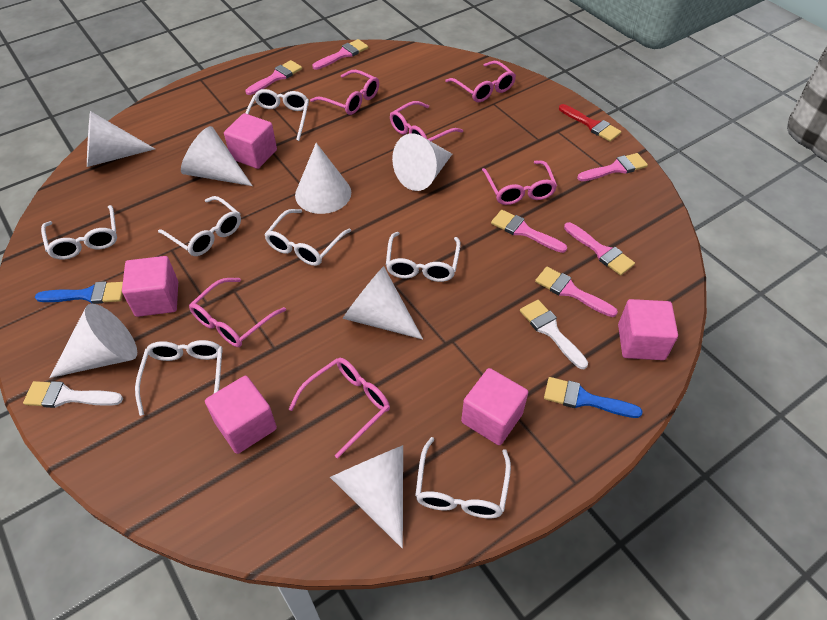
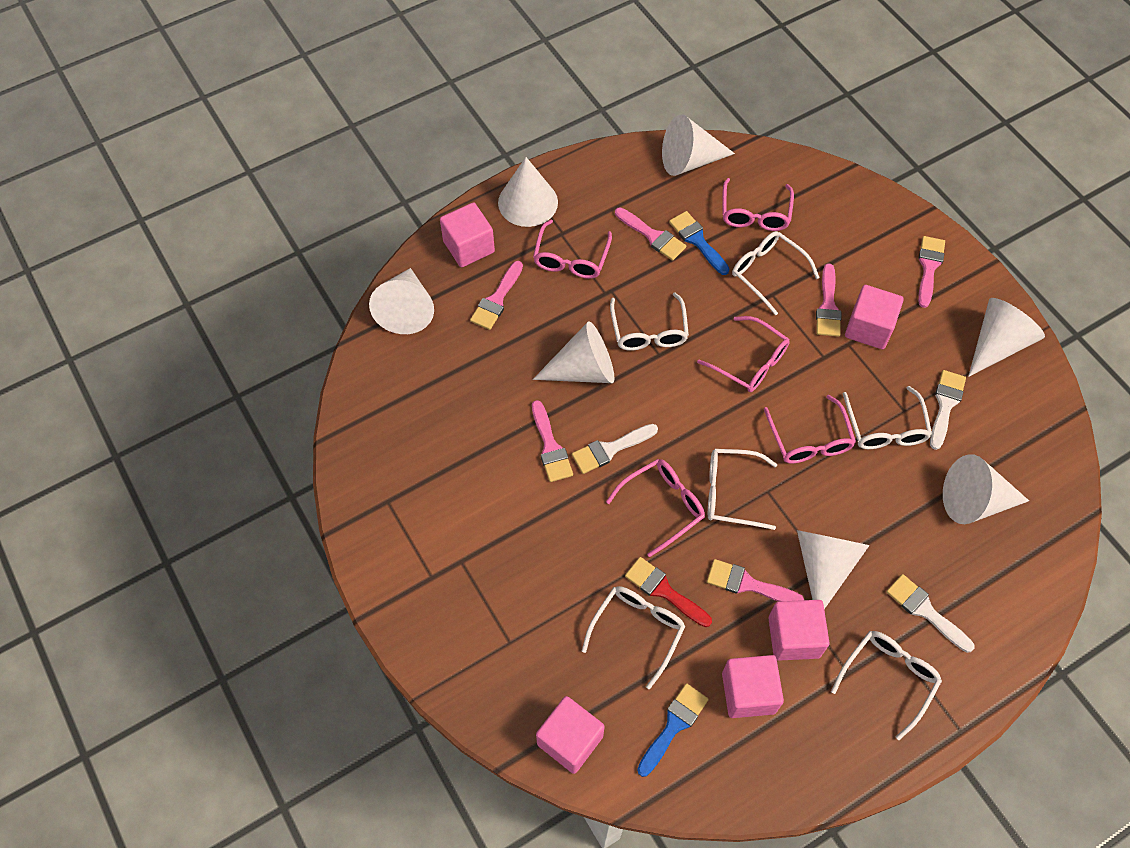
pink glasses: [189,278,286,347] [289,358,390,458] [310,70,379,115] [390,101,463,141] [445,61,516,102] [482,161,557,205] = 6 -> [533,219,612,279] [606,459,705,557] [697,316,790,392] [722,178,794,231] [764,395,856,464] = 5
white brush: [23,381,123,408] [520,300,588,369] = 2 -> [572,424,658,474] [886,574,975,653] [930,370,966,450] = 3
white glasses: [41,205,117,259] [135,340,223,416] [158,196,241,256] [246,89,309,141] [264,209,351,266] [386,232,461,282] [415,437,511,518] = 7 -> [582,586,685,689] [610,292,689,351] [708,449,777,530] [732,231,820,315] [831,631,942,740] [843,386,932,449] = 6

